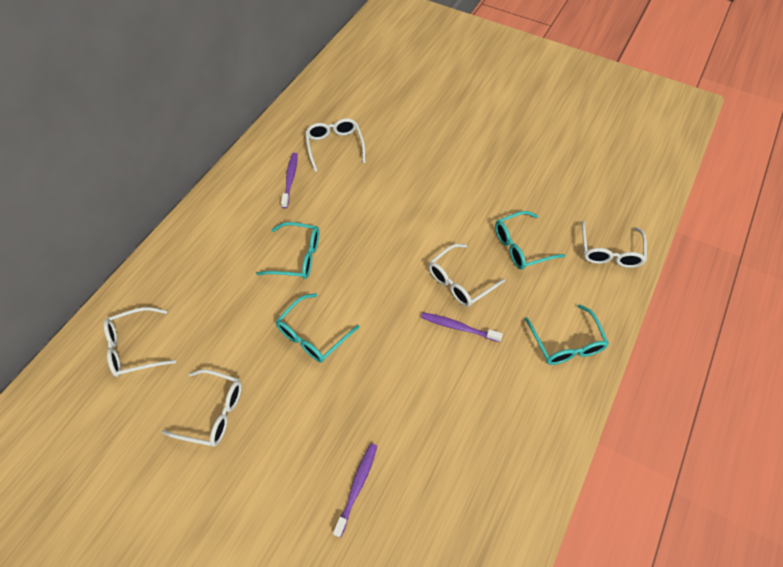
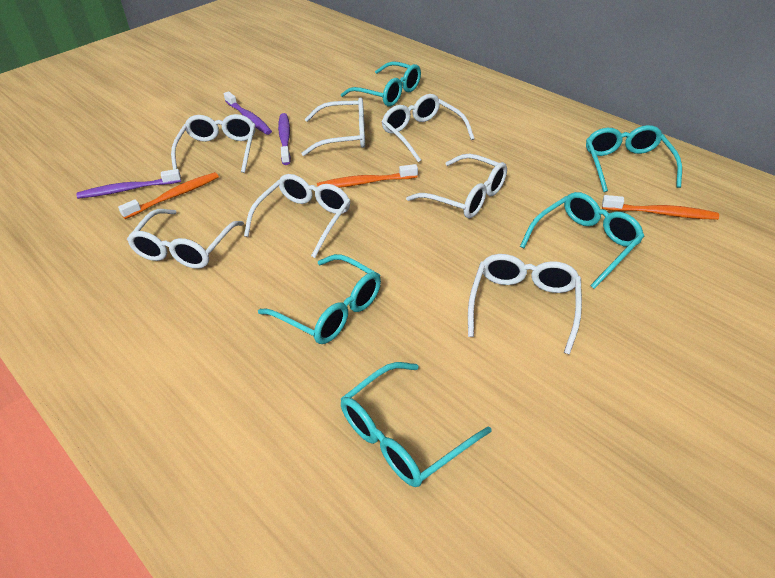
orange toothbrush: none = 0 -> [118,172,219,219] [317,164,418,188] [602,195,719,220] = 3
turquoise glasses: [256,222,319,279] [276,293,360,362] [495,211,565,270] [525,304,609,365] = 4 -> [258,254,381,344] [341,61,421,106] [341,362,491,487] [520,192,644,289] [586,125,682,192] = 5
white glasses: [104,307,176,377] [162,370,242,447] [305,118,365,172] [429,244,505,307] [582,221,647,268] = 5 -> [127,209,244,269] [171,114,255,173] [244,174,350,258] [301,97,365,156] [382,94,475,162] [406,154,507,218] [468,254,582,355] = 7

